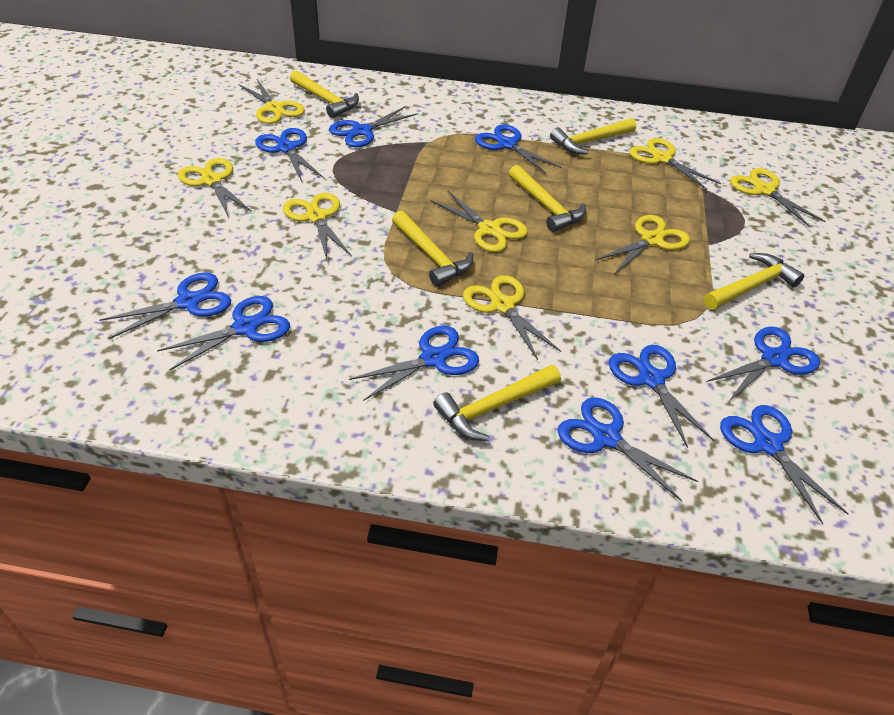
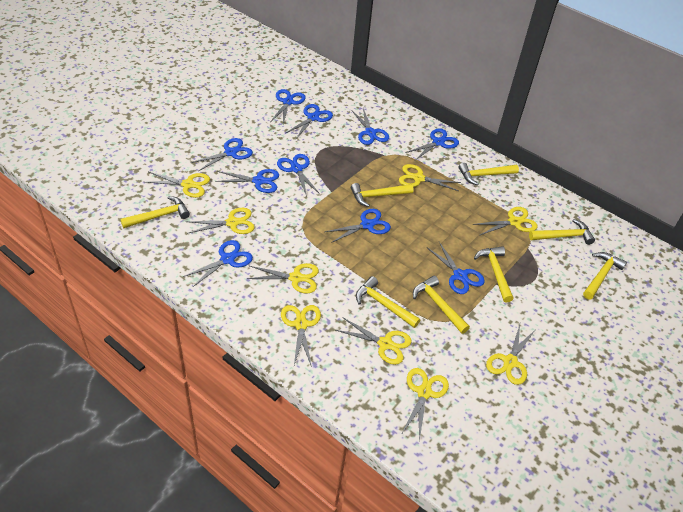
yellow hammer: [290,71,359,118] [392,211,473,286] [433,365,561,441] [509,165,586,232] [550,118,636,155] [704,253,805,310] = 6 -> [120,196,190,228] [351,183,414,207] [356,276,420,328] [413,276,470,334] [458,163,519,185] [474,246,514,302] [529,219,595,245] [583,252,627,299] = 8
yellow scissors: [178,158,252,218] [239,79,305,124] [283,193,352,259] [431,191,528,252] [463,275,561,360] [595,215,690,274] [629,138,721,190] [730,168,826,227] = 8 -> [146,172,210,198] [186,208,255,234] [247,263,319,294] [281,305,321,367] [336,317,412,365] [399,164,461,191] [402,368,449,441] [473,207,538,235] [486,325,536,385] = 9

